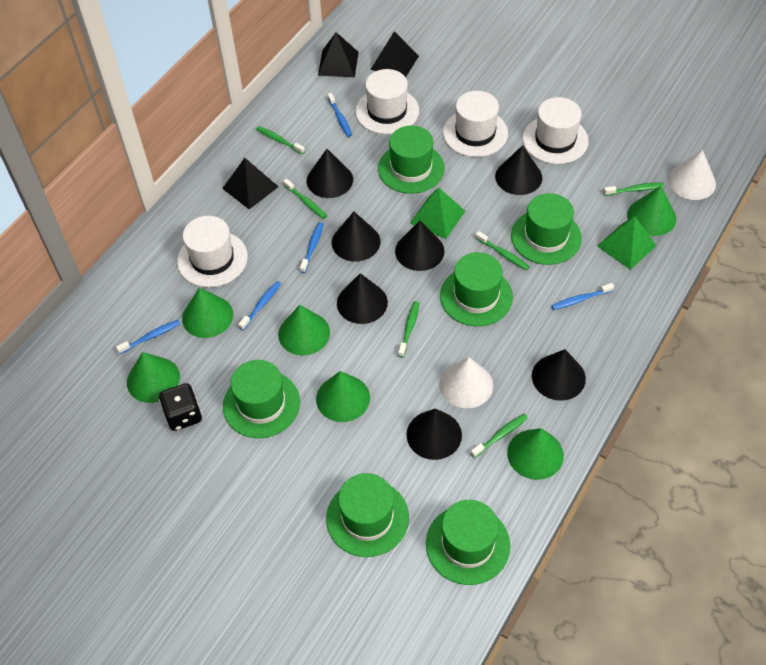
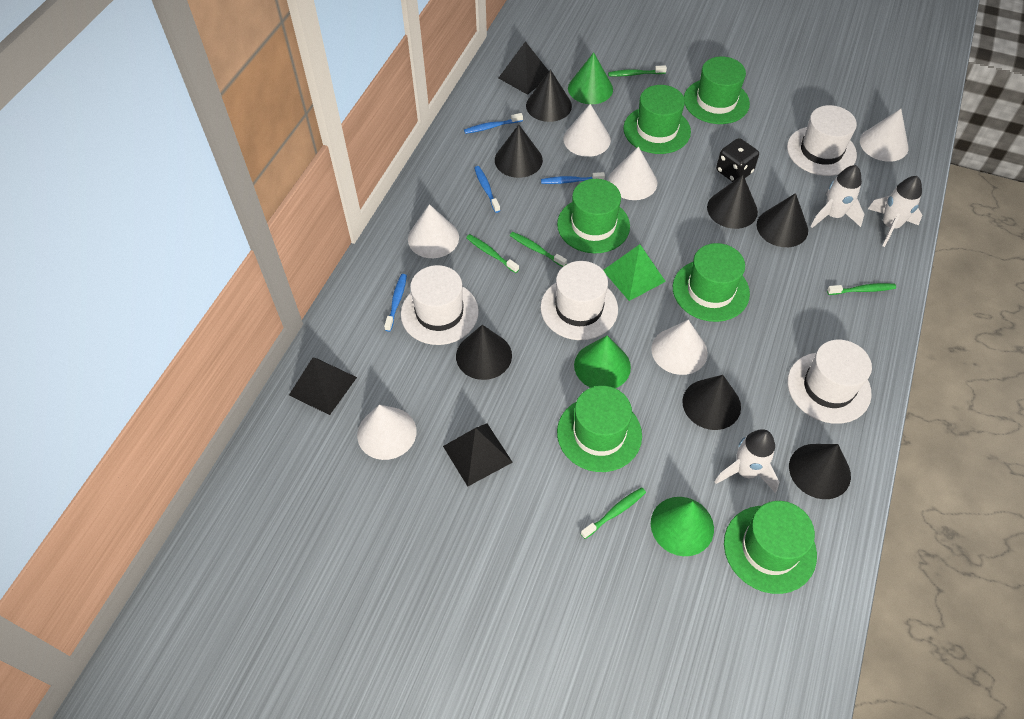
blue toothbrush: [116,320,180,354] [238,281,281,330] [300,222,324,273] [327,93,352,137] [551,283,614,310] = 5 -> [384,274,407,332] [464,113,523,134] [474,166,500,213] [541,172,605,184] = 4
green cone: [127,352,180,403] [182,287,233,338] [278,305,330,356] [316,371,370,422] [507,428,564,480] [627,186,676,236] = 6 -> [568,52,613,104] [574,335,631,388] [651,497,714,556] = 3
green pyramid: [410,187,465,239] [597,216,657,270] = 2 -> [603,244,666,301] = 1
green toothbrush: [256,126,305,154] [283,179,327,219] [398,301,420,357] [471,414,528,458] [476,231,530,270] [604,182,665,196] = 6 -> [466,234,519,273] [510,232,567,267] [581,487,646,539] [608,65,667,77] [827,283,896,295] = 5
white cone: [439,357,493,408] [668,150,716,200] = 2 -> [357,405,416,460] [408,204,459,258] [563,104,611,157] [608,147,657,200] [651,320,708,375] [860,109,908,162] = 6
white rocket: none = 0 -> [715,429,779,493] [811,165,865,228] [868,176,922,247] = 3

